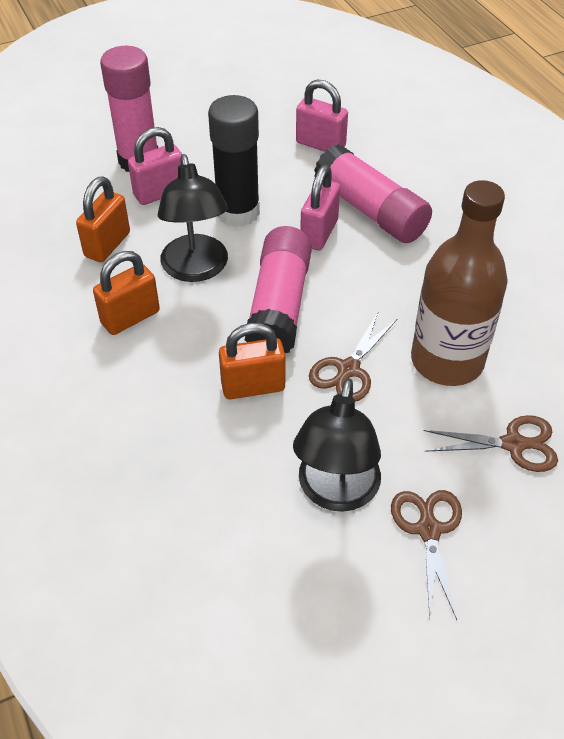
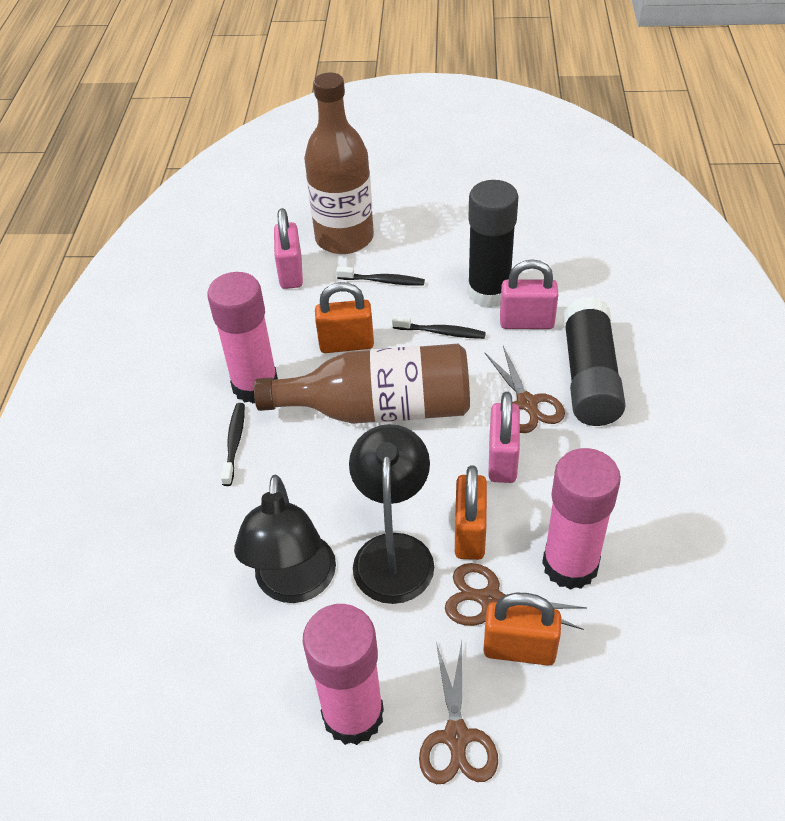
black glue stick: [208,95,260,227] = 1 -> [467,180,519,308] [563,296,626,426] = 2
black toothbrush: none = 0 -> [221,403,245,486] [336,266,425,286] [392,316,486,339] = 3
brown bottle: [411,180,508,386] = 1 -> [254,344,470,424] [304,73,374,254] = 2

